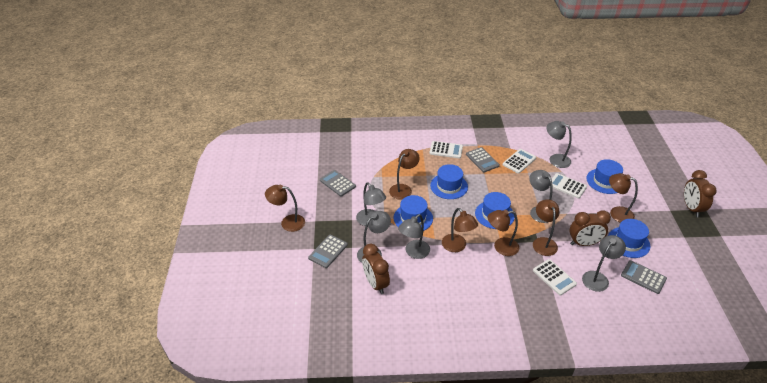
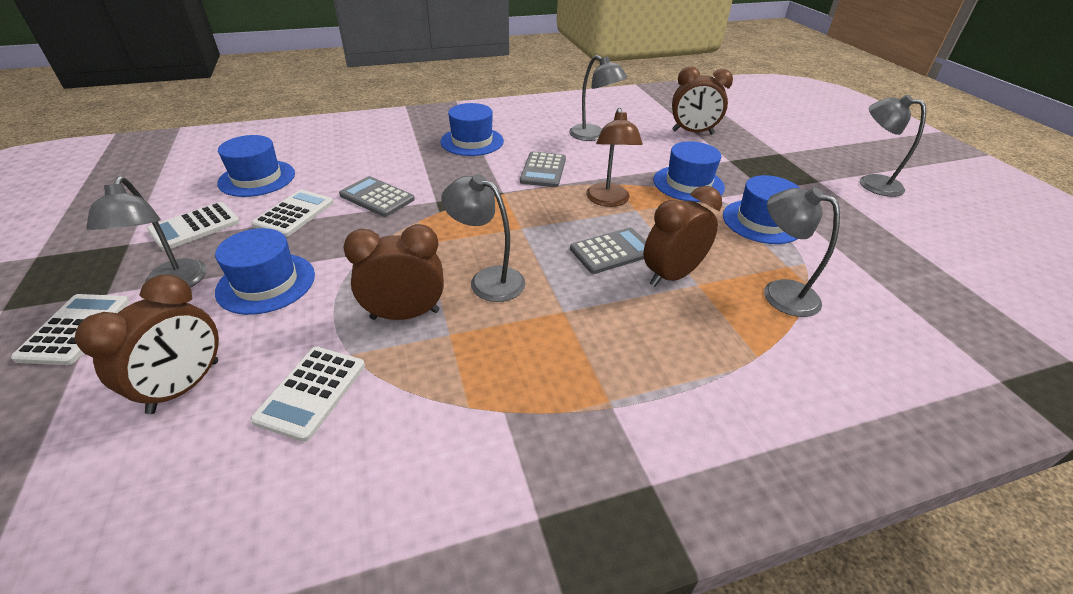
brown clock: [362,244,390,294] [570,210,611,246] [684,170,717,217] = 3 -> [75,274,219,414] [343,224,444,320] [643,186,722,287] [672,66,733,135] = 4
brown lamp: [265,185,305,232] [389,149,420,200] [442,208,478,252] [488,209,519,256] [533,200,559,256] [609,173,638,223] = 6 -> [586,108,643,207] = 1
grey calculator: [308,235,348,268] [320,170,356,196] [466,147,500,172] [621,260,667,294] = 4 -> [339,176,415,217] [520,152,566,187] [570,228,646,274] = 3
grey lamp: [356,182,386,226] [357,211,391,263] [398,214,430,259] [529,170,553,223] [547,121,572,168] [582,235,626,292] = 6 -> [86,176,207,288] [441,174,525,302] [569,55,628,141] [764,187,840,317] [860,95,926,197] = 5

